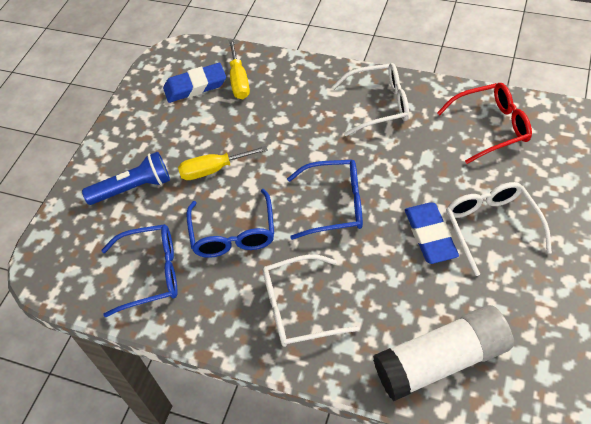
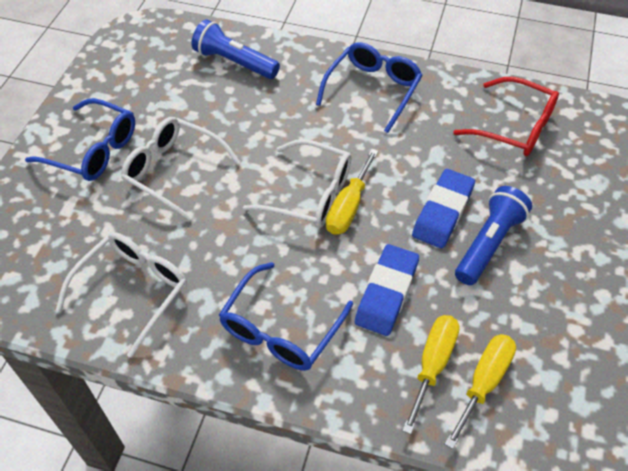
blue flashlight: [82,152,170,205] = 1 -> [192,19,280,79] [455,186,532,285] = 2
white glue stick: [373,305,514,401] = 1 -> none = 0
yellow screwdriver: [178,146,268,180] [229,40,250,99] = 2 -> [326,149,379,235] [402,315,460,434] [445,334,516,449] = 3

